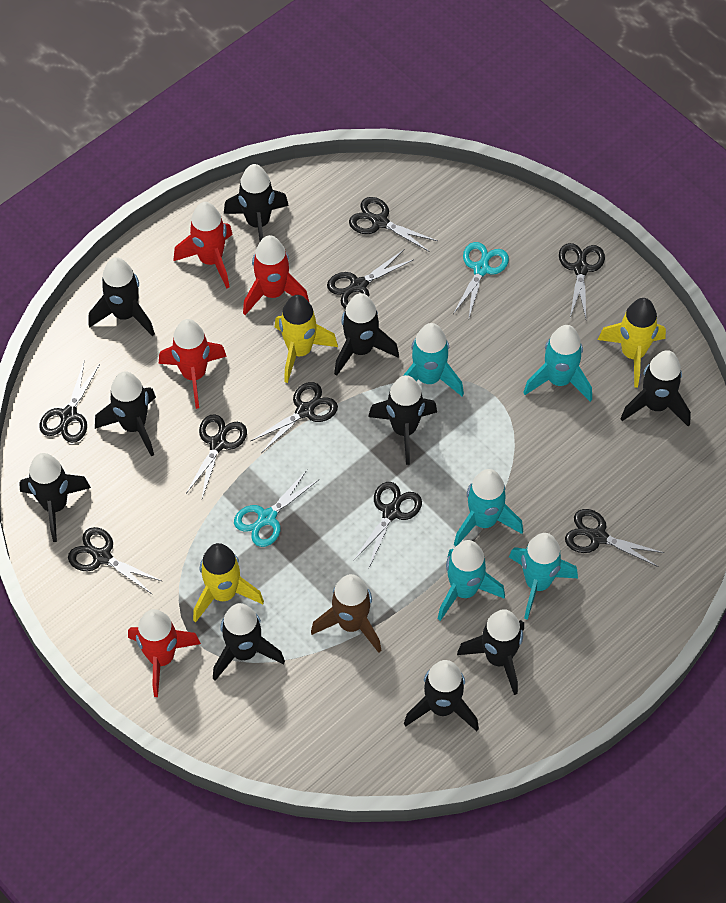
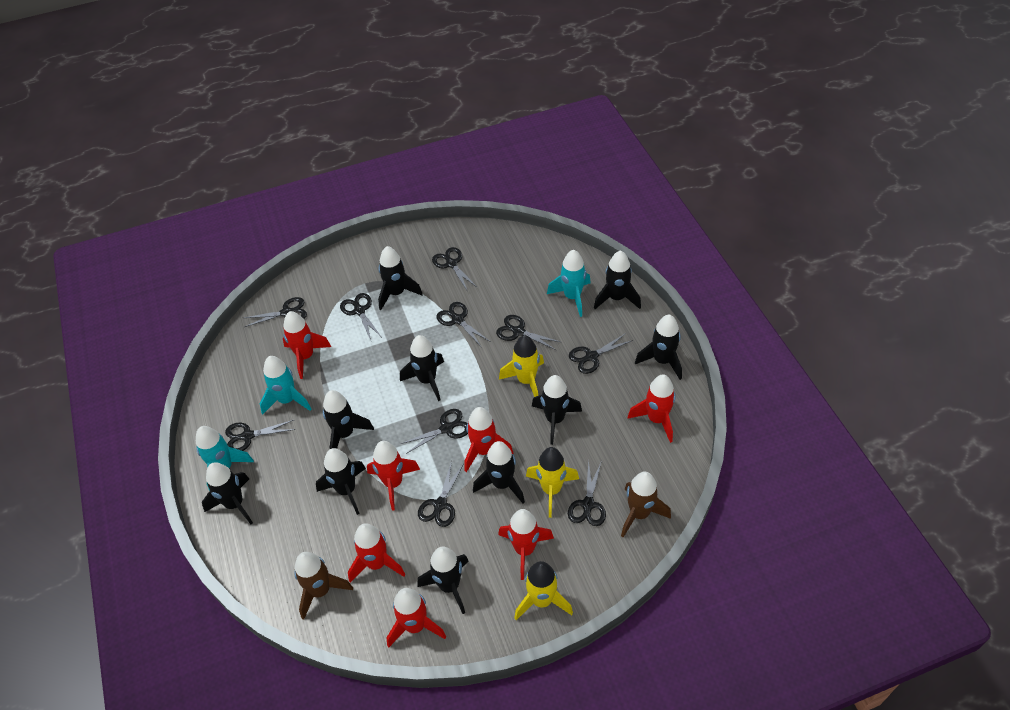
black scissors: [39,360,100,443] [68,527,162,595] [185,414,247,498] [251,382,338,453] [327,250,414,309] [349,197,437,252] [353,482,422,567] [559,243,605,318] [565,509,664,567] = 9 -> [225,420,295,451] [244,297,307,327] [340,293,381,340] [400,409,468,454] [418,461,464,527] [432,247,478,292] [436,302,491,348] [496,315,560,350] [568,460,606,526] [569,333,633,374] = 10
brown rocket: [311,574,381,653] = 1 -> [294,552,353,620] [621,472,671,537] = 2
red rocket: [128,609,201,697] [159,319,227,409] [173,202,233,289] [243,235,309,315] = 4 -> [283,311,331,379] [348,523,406,582] [367,441,420,511] [387,588,446,647] [464,407,513,472] [498,509,554,580] [628,374,676,443] = 7
turquoise rocket: [403,323,464,396] [438,540,505,621] [454,469,523,546] [509,533,578,620] [523,325,592,402] = 5 -> [196,426,254,491] [260,356,311,415] [547,250,591,317] = 3
turquoise scissors: [234,470,320,547] [453,242,509,317] = 2 -> none = 0

